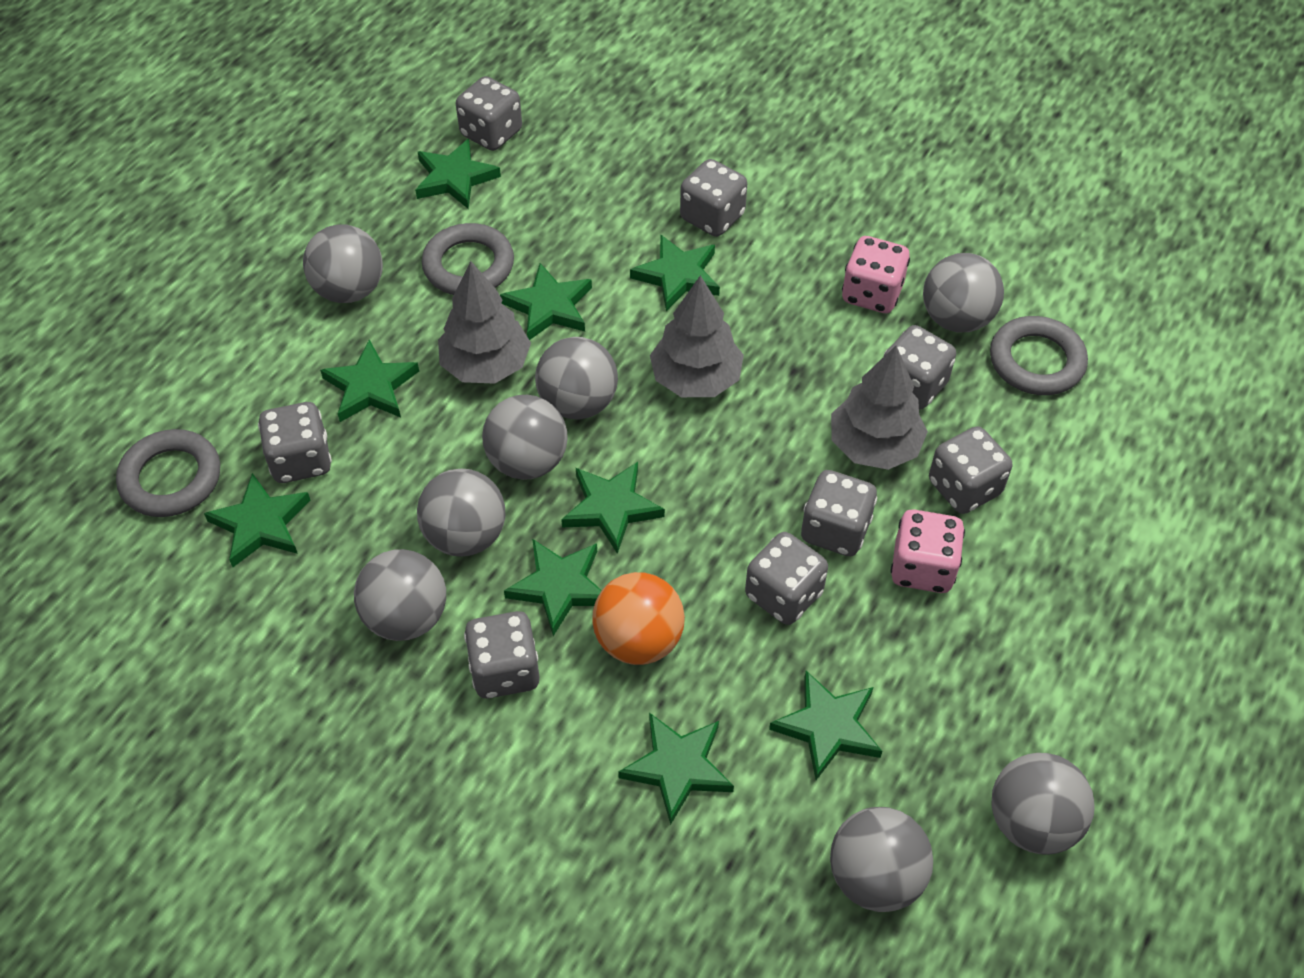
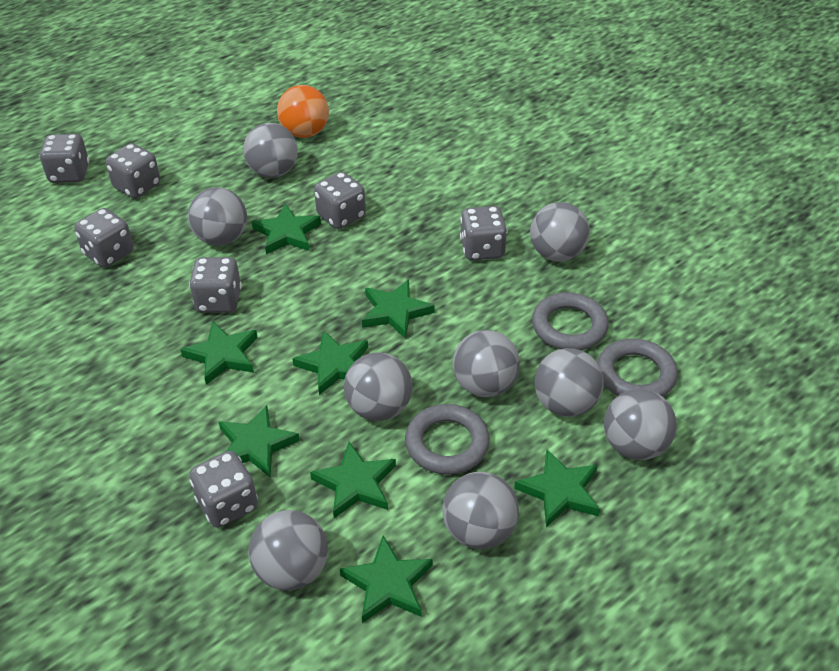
green star: [204,473,310,567] [320,339,419,422] [415,139,501,209] [500,263,592,340] [504,539,602,636] [561,462,665,554] [618,713,734,825] [630,235,720,311] [769,671,882,780] = 9 -> [180,322,258,385] [219,405,300,477] [252,203,321,254] [292,330,368,395] [310,442,396,518] [340,536,433,623] [362,279,434,339] [514,449,600,527] = 8
grey ball: [303,224,383,303] [354,549,446,641] [417,469,505,557] [482,395,568,480] [535,337,618,420] [830,807,933,912] [923,253,1004,332] [991,753,1095,855] = 8 -> [188,187,247,246] [243,123,298,178] [249,510,328,590] [344,352,413,421] [442,472,519,549] [453,330,520,397] [530,202,590,262] [535,348,604,417] [604,389,677,460] = 9
grey dice: [258,402,332,483] [456,76,522,151] [464,611,540,698] [680,159,747,237] [745,532,828,625] [801,470,877,556] [884,325,956,410] [929,426,1012,514] = 8 -> [39,134,89,183] [74,208,133,268] [106,143,160,198] [189,257,242,312] [189,451,258,527] [314,172,366,229] [460,206,507,261] = 7
grey tree: [438,261,531,384] [650,275,744,397] [831,346,928,470] = 3 -> none = 0
pink dice: [842,236,910,313] [890,509,965,593] = 2 -> none = 0

